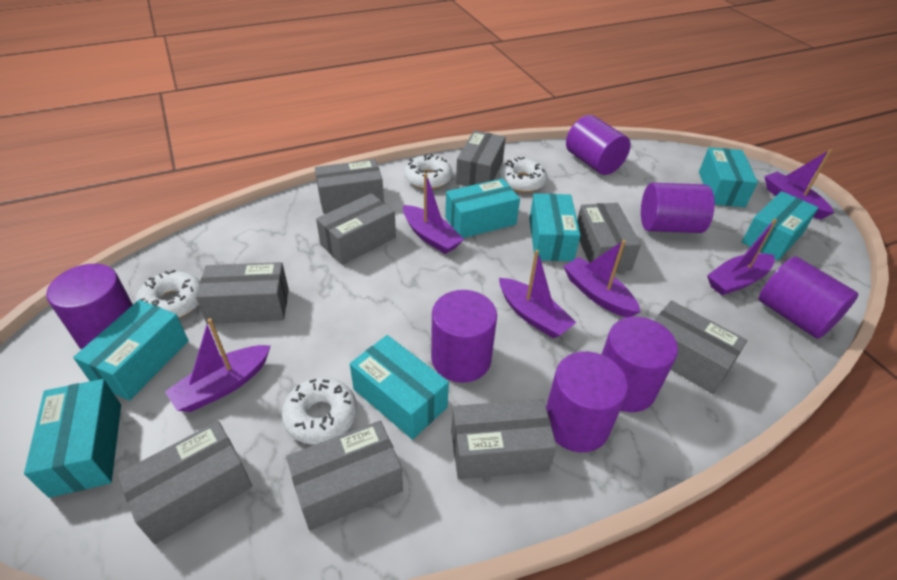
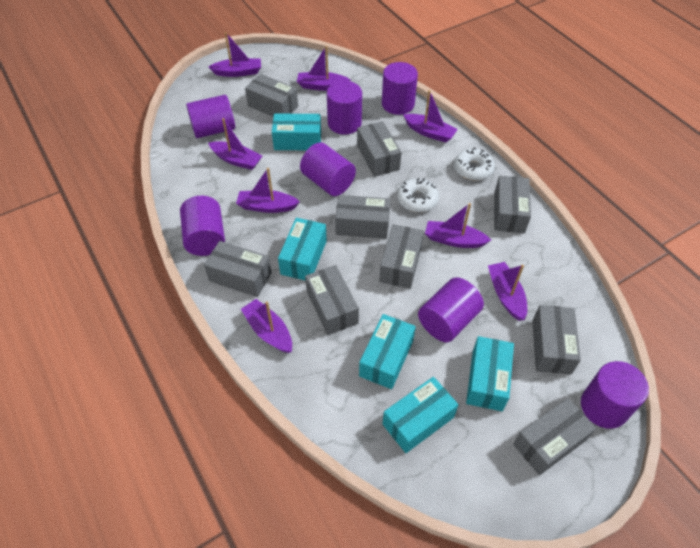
purple boat: [165,318,271,412] [403,173,464,254] [499,250,577,338] [563,240,641,317] [707,219,777,295] [764,149,834,220] = 6 -> [208,118,262,170] [209,32,261,77] [236,168,300,213] [241,299,292,353] [297,46,351,91] [403,90,458,142] [425,203,491,248] [488,262,527,321] = 8
turquoise box: [24,379,121,498] [73,300,189,401] [350,335,449,440] [445,178,520,238] [529,193,581,261] [699,147,758,207] [742,191,819,261] = 7 -> [272,114,321,150] [278,218,327,281] [359,314,416,389] [383,377,458,453] [466,336,514,411] = 5
white donut: [136,270,200,318] [281,377,357,445] [404,154,452,189] [499,157,547,193] = 4 -> [397,178,439,212] [454,148,495,181] = 2

